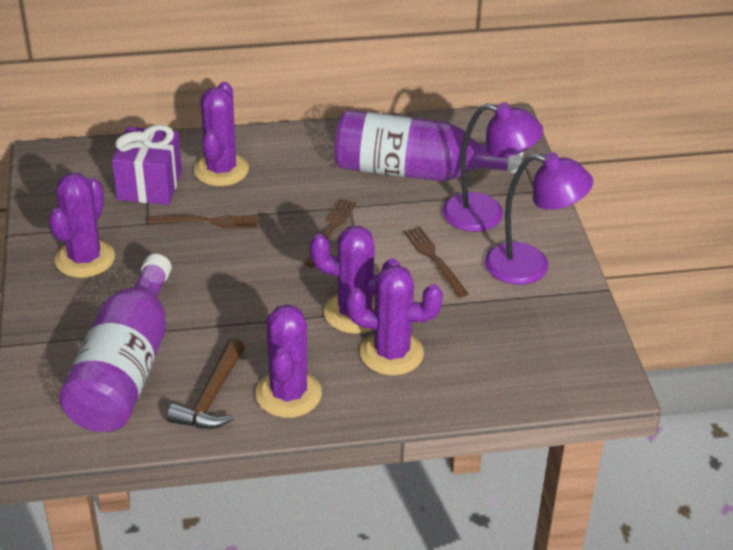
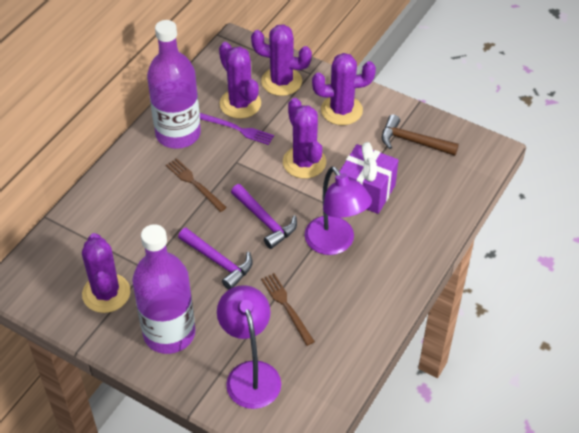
brown fork: [148,215,258,228] [304,198,356,267] [404,226,468,298] = 3 -> [166,158,227,212] [261,273,315,346] = 2
purple fork: none = 0 -> [200,113,274,145] = 1
purple hammer: none = 0 -> [178,228,253,290] [231,184,297,249] = 2

